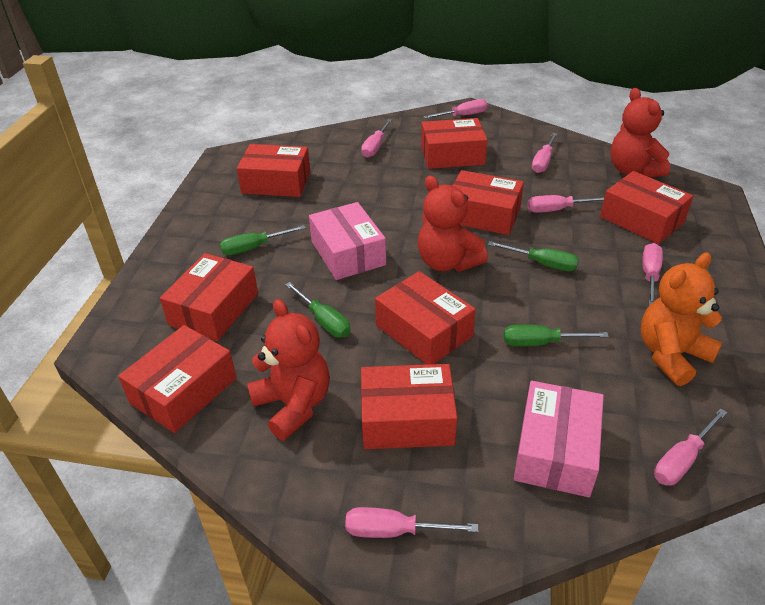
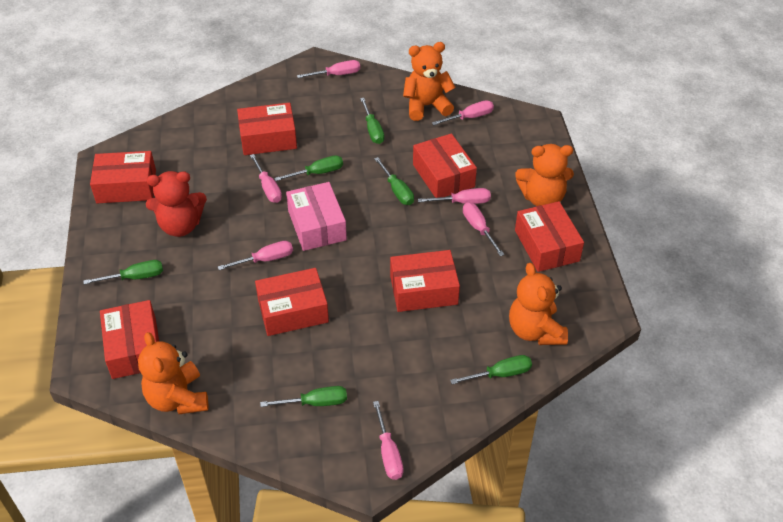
green screwdriver: [220,225,306,255] [285,282,351,338] [488,241,579,271] [503,325,609,346] = 4 -> [83,260,163,285] [260,386,347,407] [274,155,343,181] [360,98,384,144] [374,157,414,205] [450,355,532,384] = 6
orange teddy bear: [641,253,722,386] = 1 -> [138,332,208,414] [403,42,456,121] [509,263,568,345] [515,144,574,206] = 4
pink box: [309,202,386,280] [514,381,604,497] = 2 -> [286,182,347,251] = 1
red box: [118,325,237,433] [160,253,258,341] [237,144,310,197] [361,364,457,449] [375,271,476,364] [421,118,488,169] [453,170,524,235] [600,171,693,244] = 8 -> [90,151,156,203] [100,300,159,379] [237,102,297,155] [255,268,329,336] [390,250,460,312] [413,133,477,198] [515,201,584,272] = 7
red teddy bear: [247,299,330,440] [418,176,488,272] [610,88,670,177] = 3 -> [146,171,207,237] = 1

